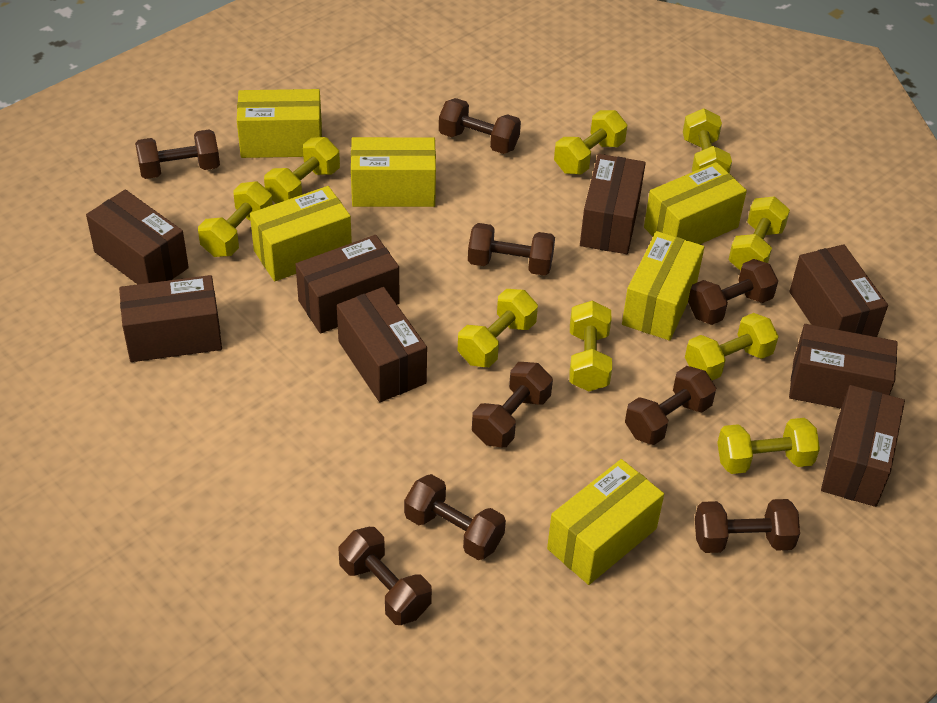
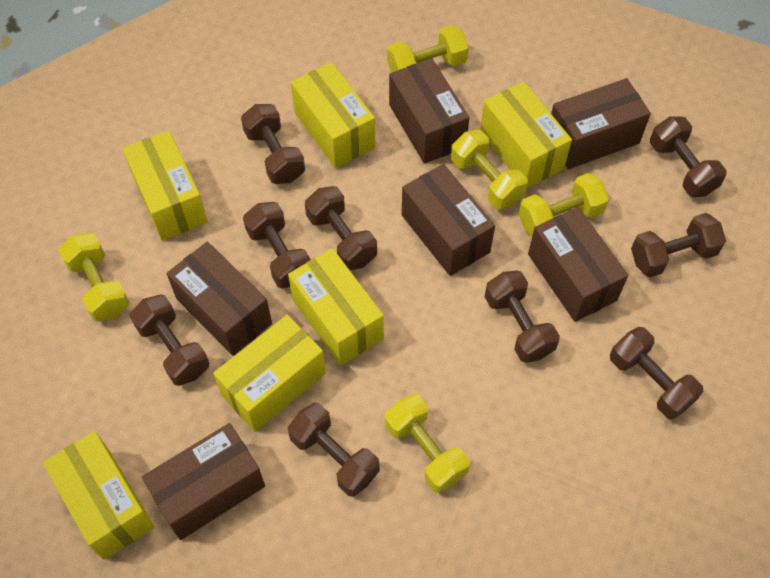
brown box: [86,190,189,284] [119,275,222,362] [296,235,399,334] [337,287,427,402] [580,154,646,254] [789,244,888,337] [789,324,898,409] [821,385,905,507] = 8 -> [142,423,265,540] [167,242,272,356] [389,58,469,164] [402,164,495,276] [528,207,628,322] [551,78,651,169] = 6
yellow dumbbell: [198,181,273,257] [264,137,340,204] [458,289,538,367] [554,110,627,175] [569,301,612,391] [683,108,732,173] [685,313,779,380] [717,418,820,474] [728,196,790,271] = 9 -> [59,233,130,321] [385,394,470,493] [387,25,469,73] [451,130,528,209] [519,173,609,236] = 5

